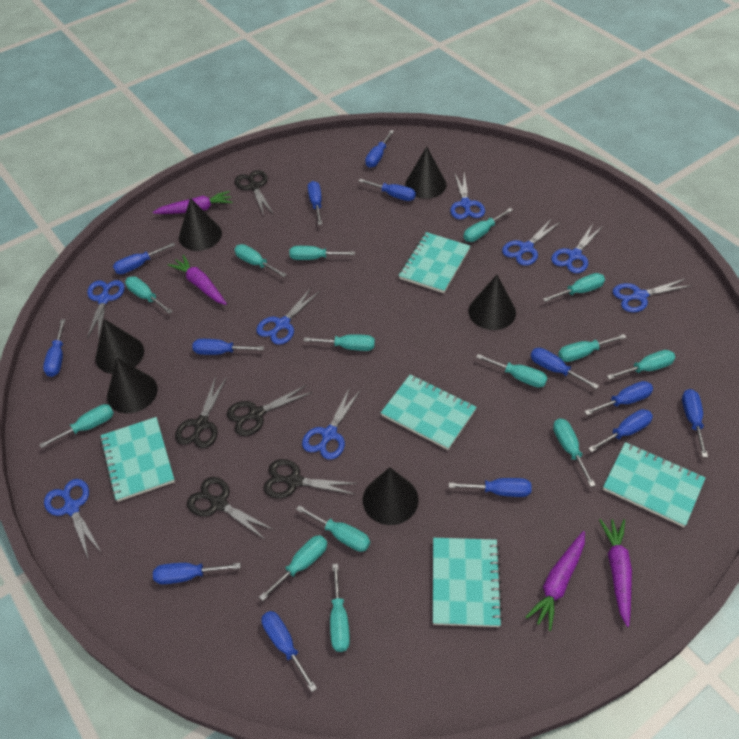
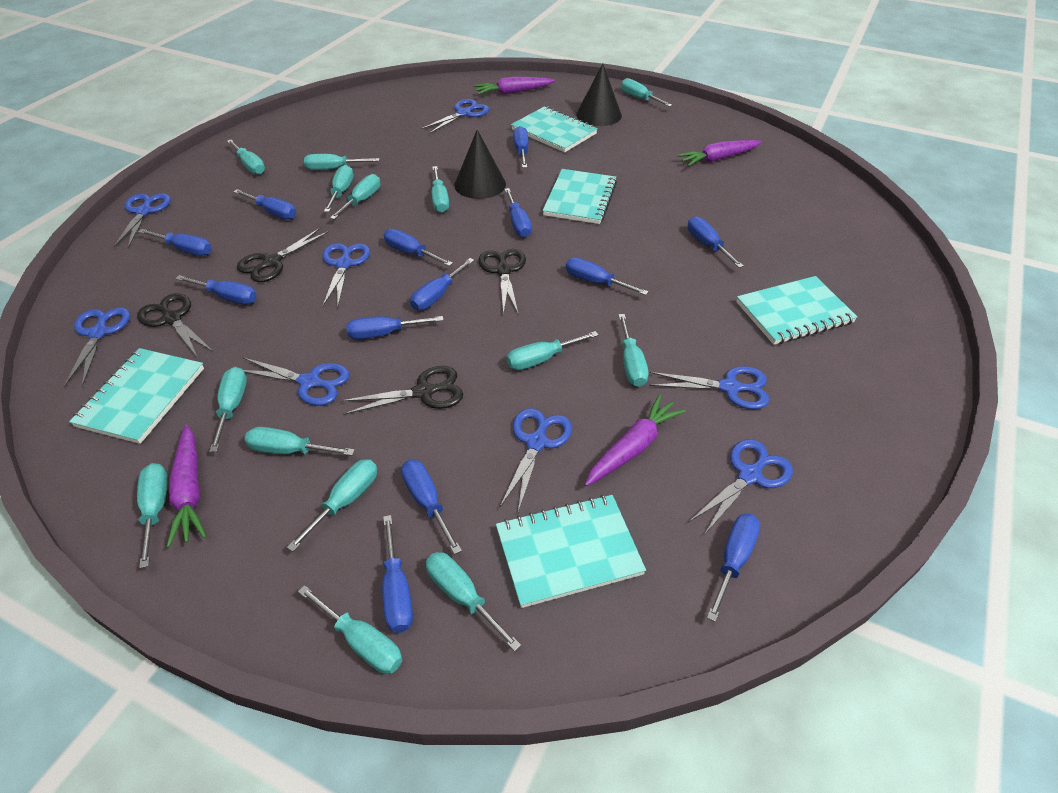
black cone: [95,319,144,374] [107,358,158,413] [179,198,222,251] [363,467,419,525] [405,147,447,199] [468,275,516,330] = 6 -> [454,130,506,199] [576,63,622,126] = 2
black scissors: [175,376,227,448] [187,477,274,539] [227,385,312,436] [235,170,273,215] [263,459,358,498] = 5 -> [137,293,213,358] [237,228,329,282] [341,366,463,415] [478,249,526,315] = 4

